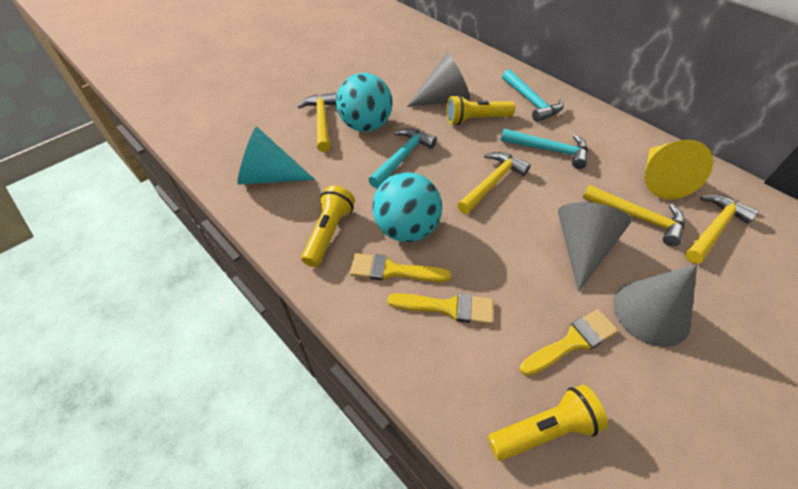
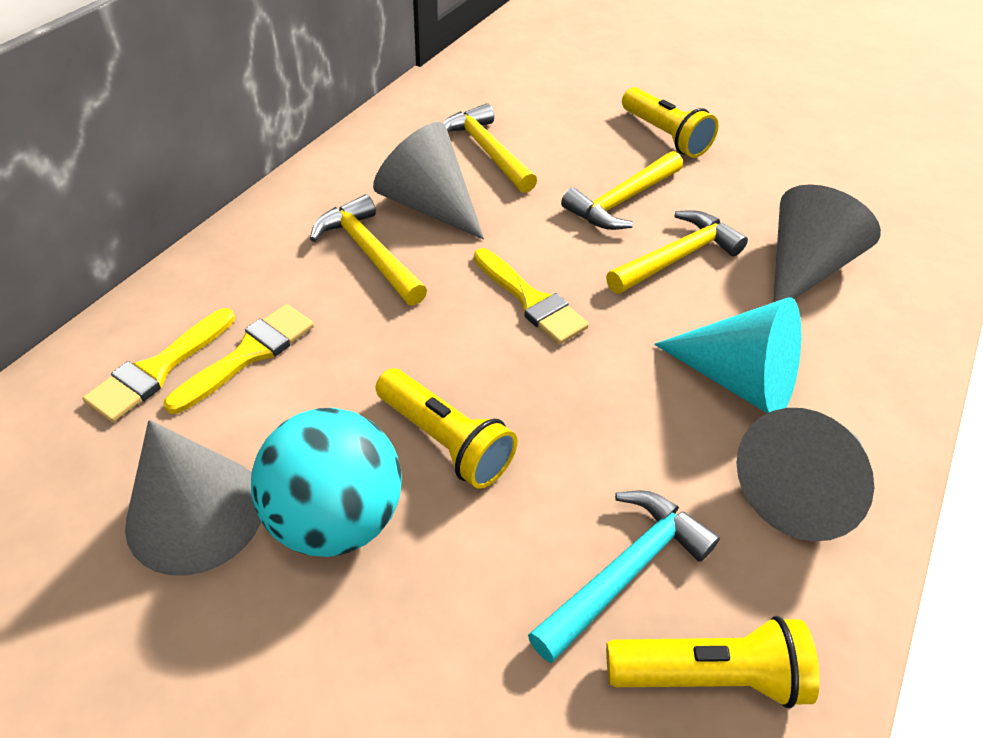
grey cone: [407,53,470,107] [558,202,632,292] [613,264,697,347] = 3 -> [125,420,261,576] [373,122,484,240] [737,408,874,541] [773,184,881,302] = 4
turquoise ball: [336,73,392,132] [372,172,442,242] = 2 -> [251,408,402,557] = 1
turquoise hammer: [368,128,437,188] [500,129,588,169] [502,69,563,122] = 3 -> [528,490,720,663] = 1
yellow cone: [645,140,713,199] = 1 -> none = 0

